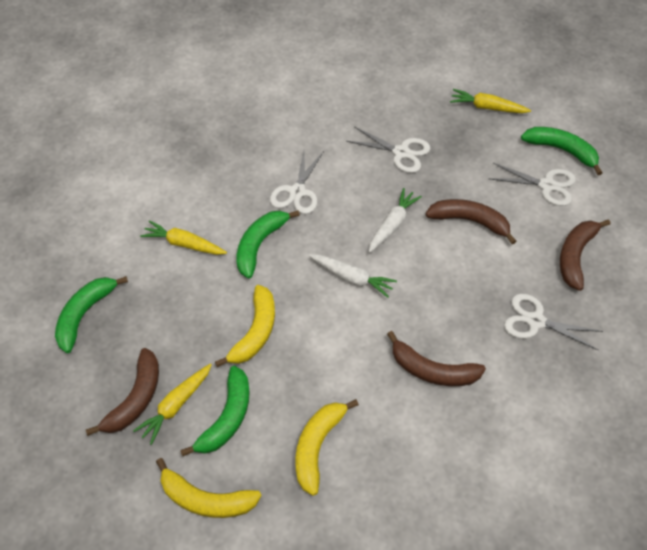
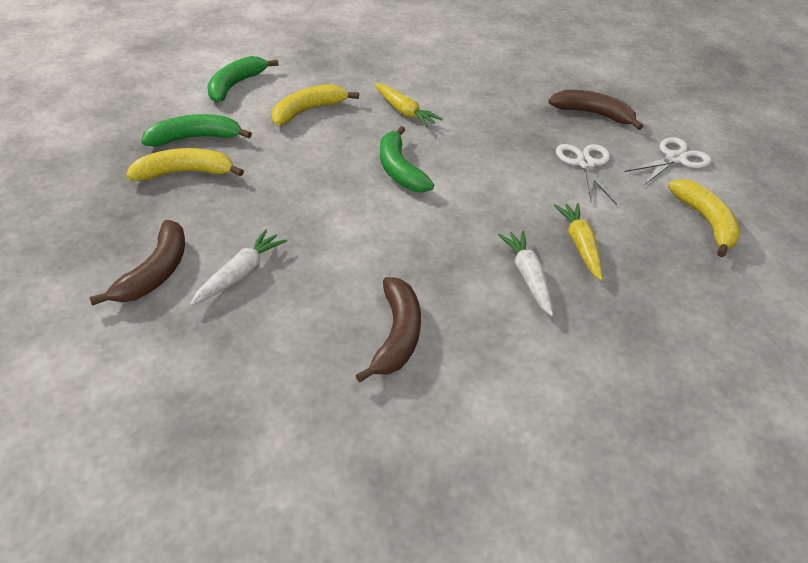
brown banana: [86,348,159,436] [387,331,486,386] [426,199,516,245] [560,219,611,291] = 4 -> [89,220,185,306] [355,277,421,382] [548,90,643,130] = 3
green banana: [55,276,128,353] [180,366,250,456] [237,210,300,278] [521,127,602,175] = 4 -> [141,114,252,146] [207,56,278,102] [380,126,434,193] = 3
white scissors: [270,151,324,214] [346,126,431,173] [488,163,576,206] [504,294,603,350] = 4 -> [556,144,617,205] [624,137,711,185] = 2
yellow carrot: [133,364,212,445] [140,220,227,255] [450,89,531,113] = 3 -> [374,83,443,127] [554,203,603,280] = 2

